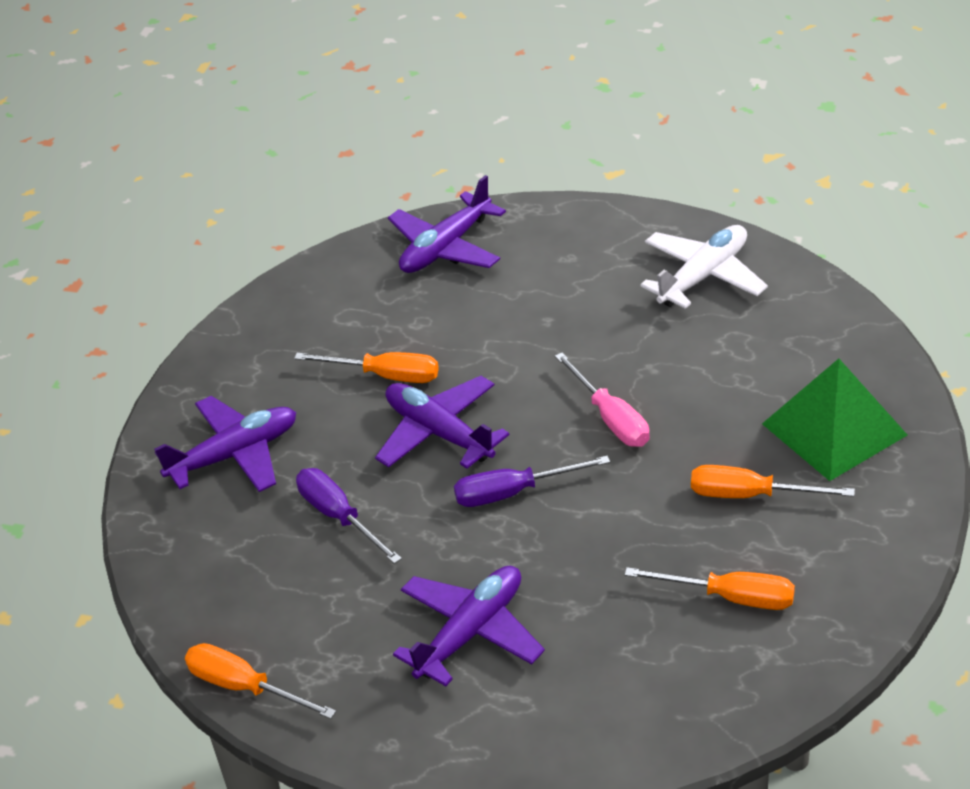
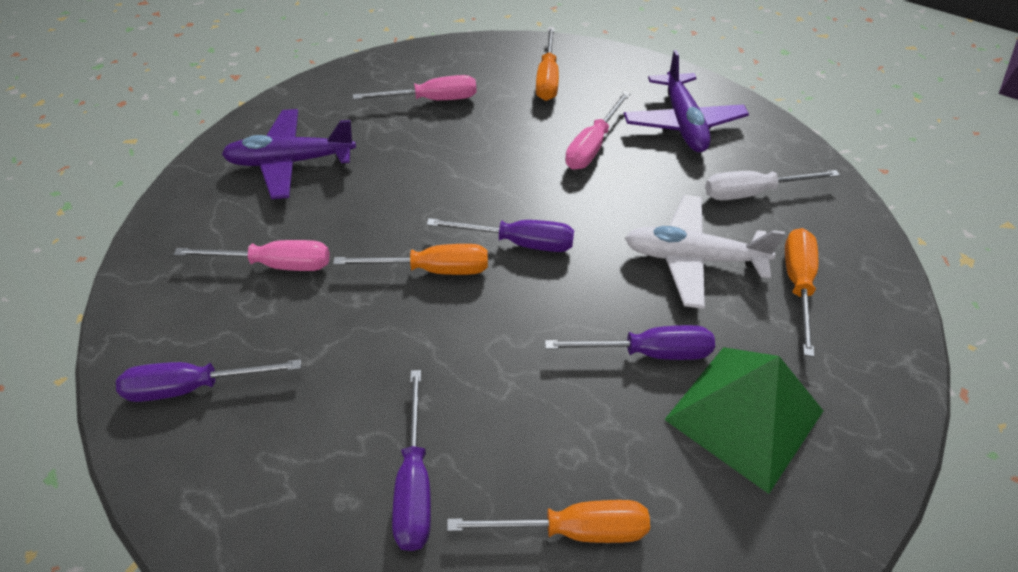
pink screwdriver: [555,353,650,447] = 1 -> [174,240,330,271] [353,75,476,100] [565,91,631,169] = 3
purple plane: [154,396,296,492] [375,376,510,469] [388,175,506,273] [393,566,545,686] = 4 -> [222,109,356,199] [624,50,749,152] = 2
purple screwdriver: [296,468,402,564] [454,456,610,507] = 2 -> [116,359,301,402] [392,370,431,551] [426,218,574,252] [545,325,715,360] = 4
white screwdriver: none = 0 -> [705,170,840,200] = 1

